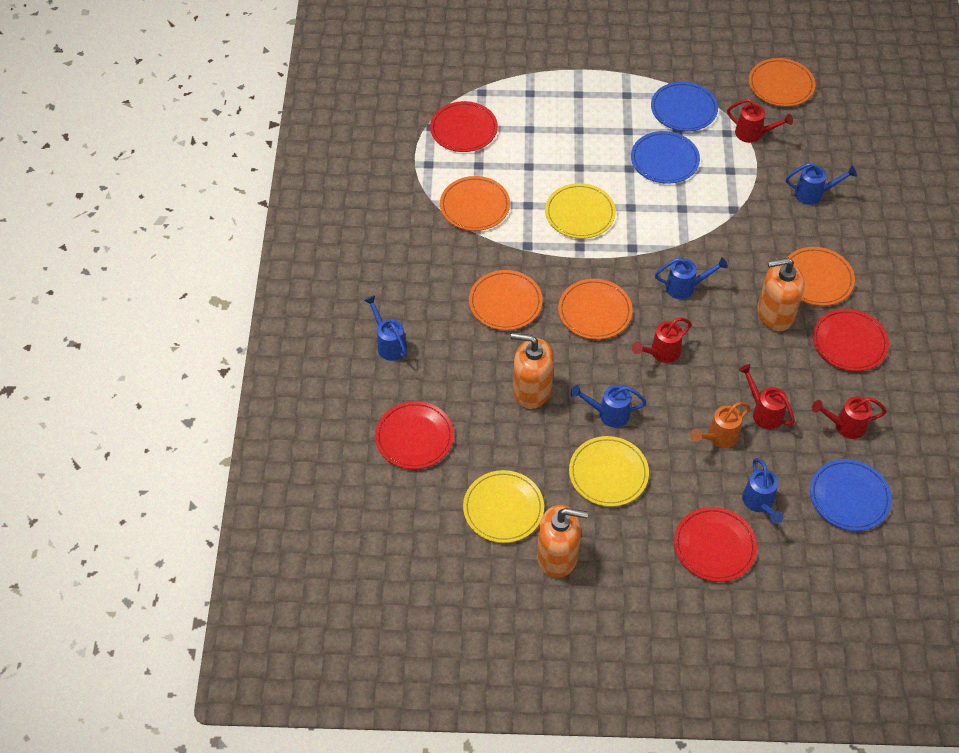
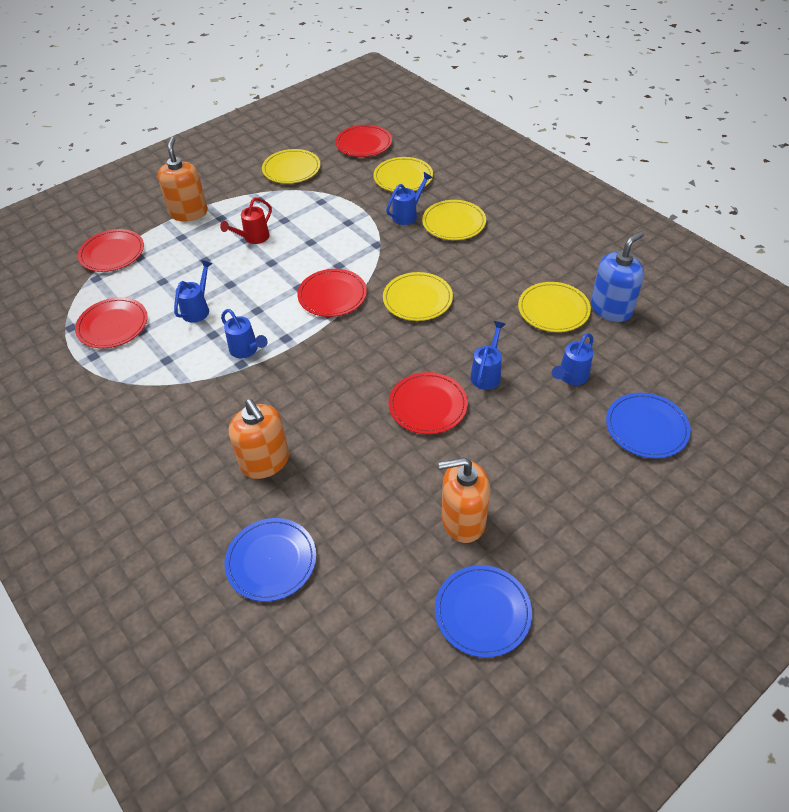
blue soap dispenser: none = 0 -> [591,231,644,322] = 1
orange plate: [440,176,510,231] [469,270,543,330] [558,279,632,340] [749,58,815,107] [787,247,855,306] = 5 -> none = 0
orange watering can: [690,402,750,448] = 1 -> none = 0
red plate: [375,401,454,469] [430,101,498,152] [674,507,757,582] [813,309,889,371] = 4 -> [75,297,148,348] [78,229,144,272] [297,269,367,317] [335,125,392,157] [389,372,468,434] = 5
red watering can: [632,317,692,363] [727,99,793,143] [739,364,795,429] [812,397,887,439] = 4 -> [220,197,272,244] = 1
yellow plate: [463,470,544,543] [545,183,616,239] [569,436,649,507] = 3 -> [262,149,320,184] [373,157,433,192] [383,272,453,321] [422,200,486,240] [518,282,591,332] = 5

